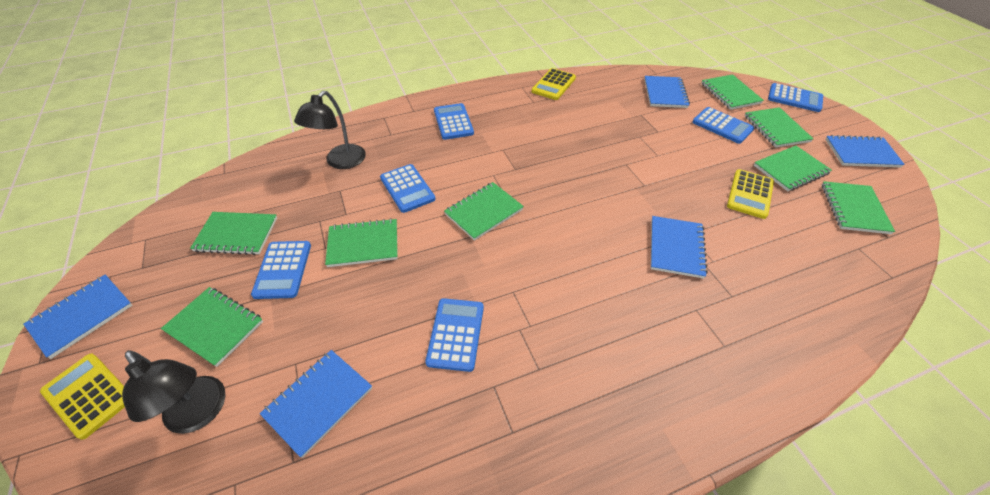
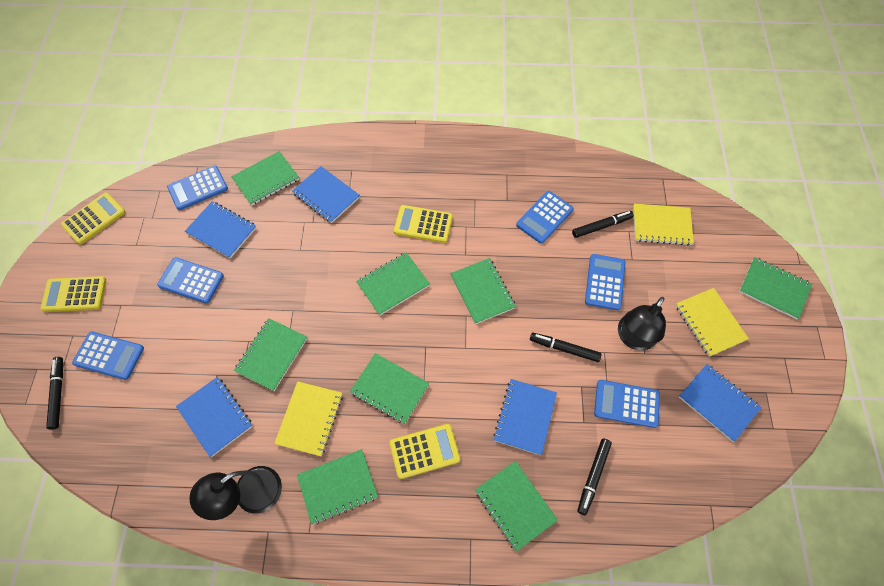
black marker: none = 0 -> [46,357,63,430] [530,333,602,362] [572,211,634,238] [577,439,612,515] = 4
yellow calculator: [40,354,125,440] [531,68,576,100] [727,169,774,219] = 3 -> [40,276,106,312] [61,192,126,245] [389,424,460,479] [394,205,453,243] = 4
yellow notebook: none = 0 -> [274,381,343,456] [633,204,694,246] [675,288,749,357] = 3

